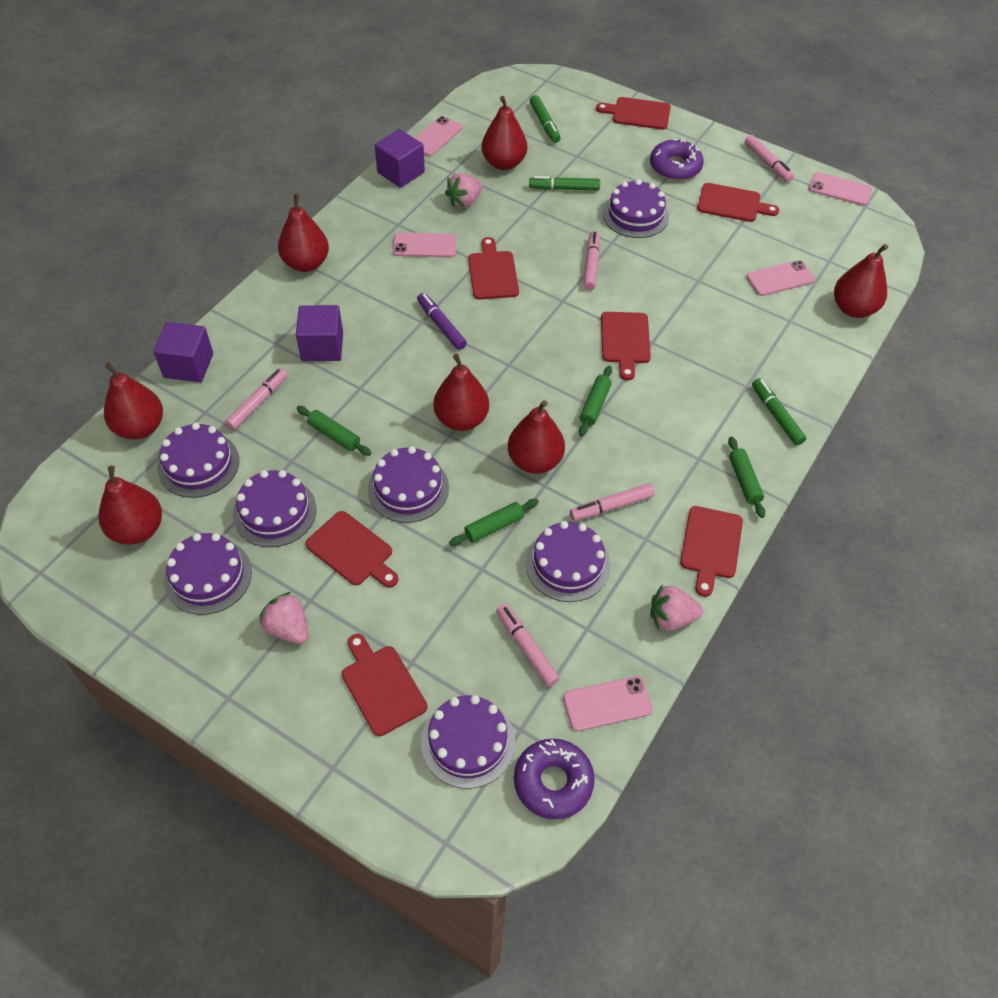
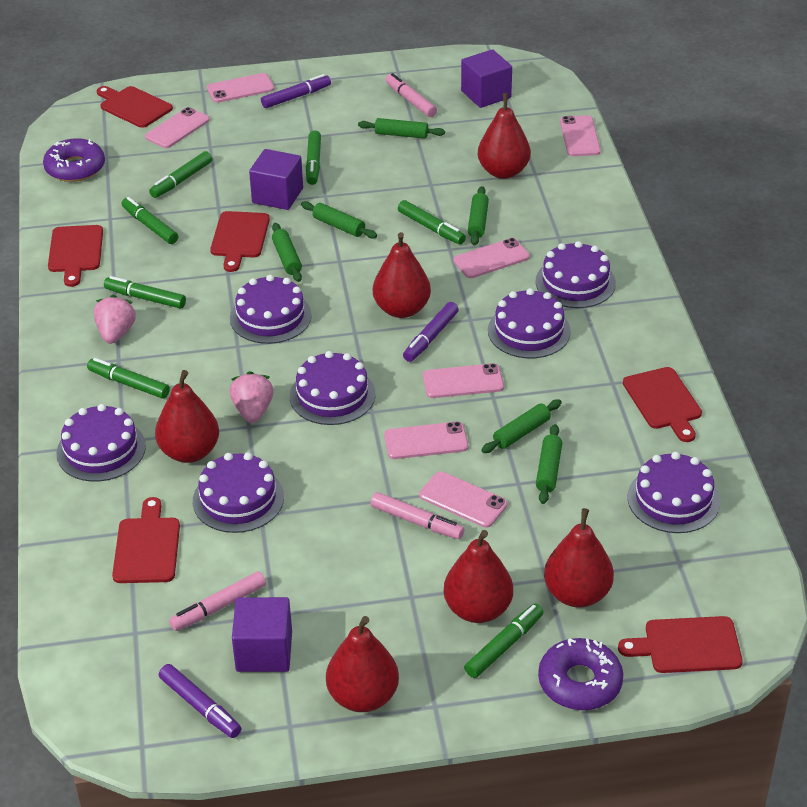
green marker: [529,176,600,190] [530,95,561,143] [752,378,806,446] = 3 -> [87,358,170,399] [104,276,186,309] [121,197,178,244] [149,151,212,198] [306,130,321,185] [398,200,466,244] [464,604,544,678] = 7
green rolling pin: [297,406,371,456] [449,499,539,546] [579,366,612,436] [728,436,765,518] = 4 -> [272,223,302,282] [301,201,377,239] [358,118,445,139] [468,186,489,245] [481,399,562,453] [536,424,562,504] = 6
pink marker: [225,368,287,430] [496,604,560,687] [570,483,655,521] [583,231,600,290] [745,135,794,182] = 5 -> [169,571,266,631] [371,492,464,539] [386,73,437,117] = 3
pink phone: [393,232,456,258] [415,116,462,156] [563,676,653,731] [746,260,815,296] [809,172,872,206] = 5 -> [145,107,210,148] [207,73,274,103] [384,422,468,459] [419,471,508,528] [423,363,504,398] [453,238,530,278] [560,115,601,156] = 7
pink strawberry: [259,592,309,644] [445,173,482,208] [651,584,703,631] = 3 -> [94,295,136,344] [229,371,274,423] = 2
purple marker: [417,293,467,350] = 1 -> [159,664,242,738] [261,74,331,108] [403,302,459,362] = 3
red cutting board: [305,511,399,588] [342,634,427,736] [468,237,519,300] [596,97,671,130] [601,312,651,380] [680,506,743,597] [697,183,779,222] = 7 -> [48,225,103,287] [97,86,173,128] [112,497,180,583] [210,211,270,272] [618,616,743,673] [623,367,702,442] = 6
red pear: [98,466,162,545] [104,363,163,440] [278,194,329,272] [434,354,489,431] [482,96,527,170] [508,400,565,474] [834,244,888,318] = 7 -> [155,370,219,463] [326,616,399,712] [373,232,431,318] [443,530,513,623] [478,93,531,179] [544,508,614,607] = 6

